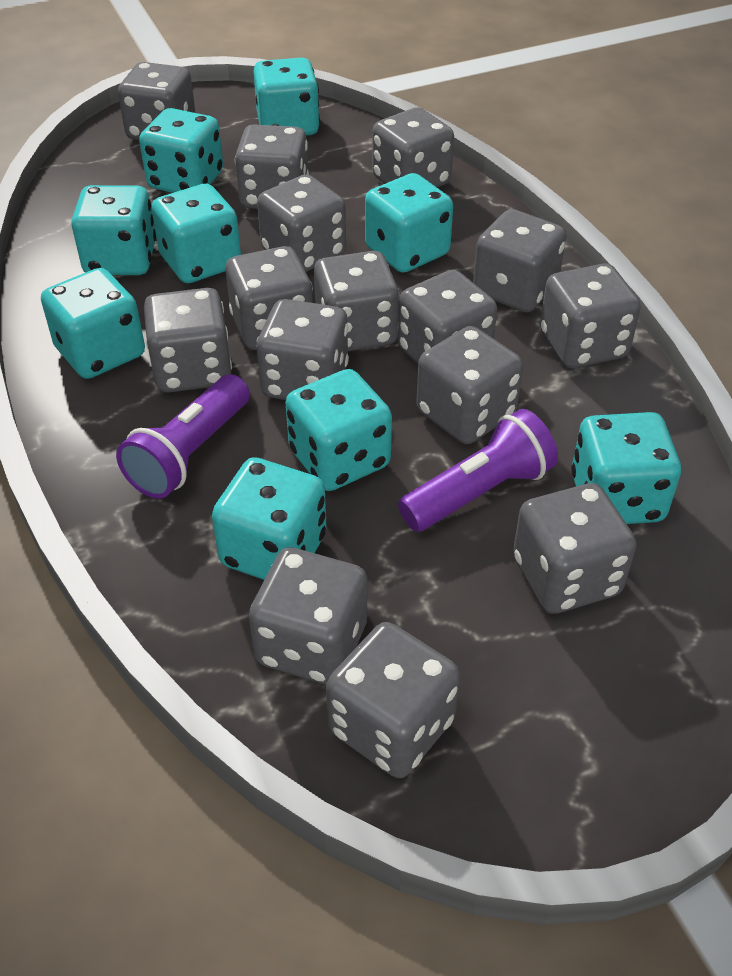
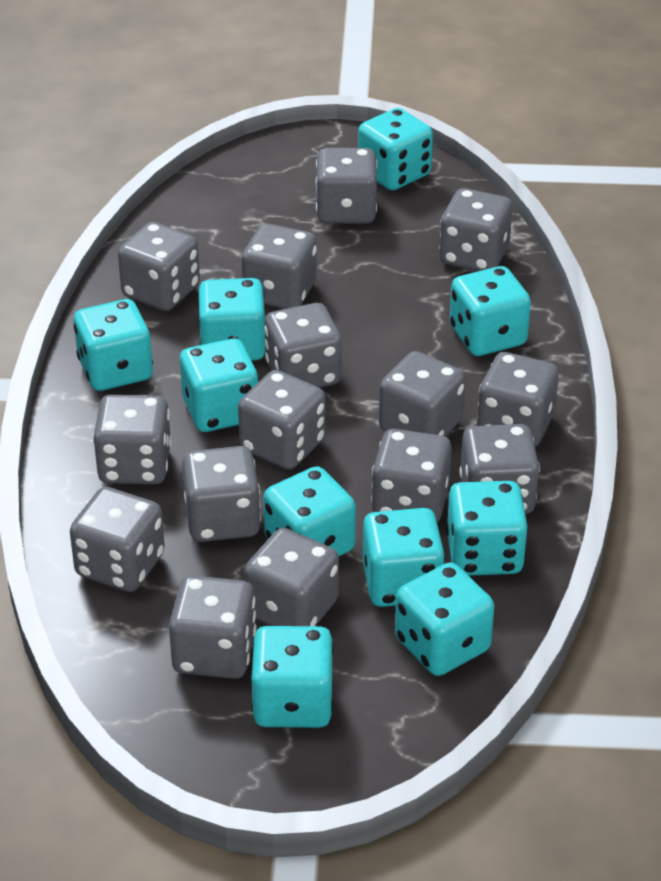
purple flashlight: [116,374,250,499] [398,409,558,532] = 2 -> none = 0
turquoise dice: [41,268,145,379] [71,185,156,275] [139,108,223,193] [151,184,241,283] [212,457,327,580] [253,58,320,136] [285,369,392,491] [365,173,453,273] [571,412,681,524] = 9 -> [74,299,153,391] [180,338,259,432] [198,278,265,361] [250,626,334,728] [264,466,356,556] [358,108,433,190] [363,508,445,607] [395,562,494,676] [446,481,528,576] [450,266,531,356] = 10

